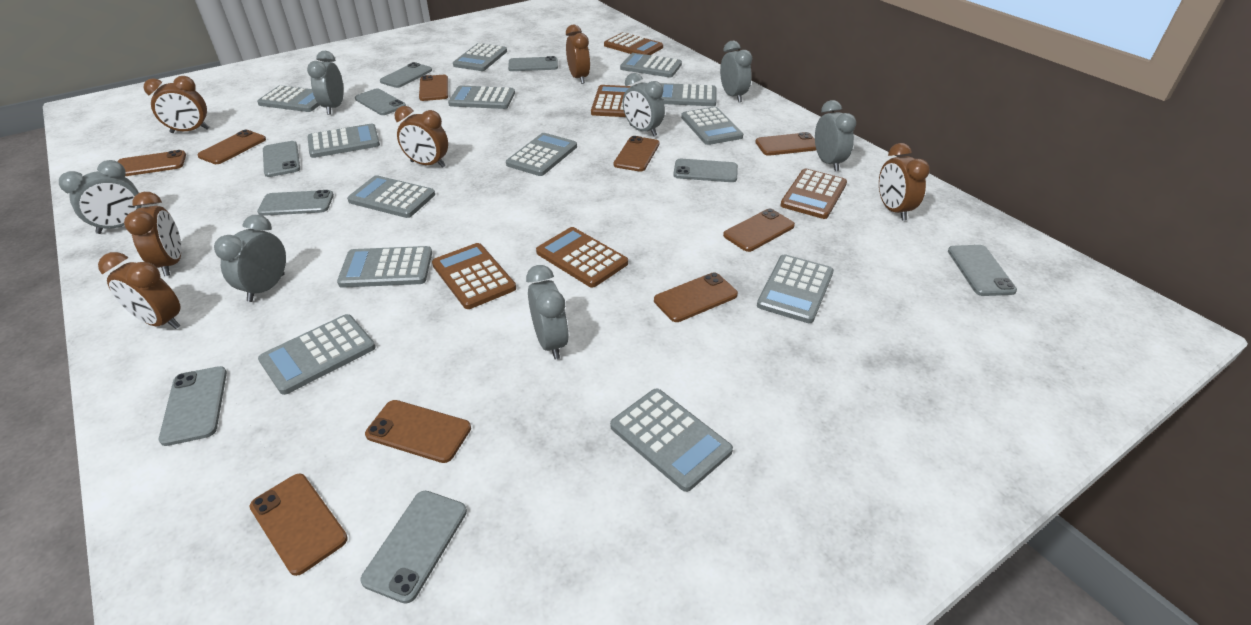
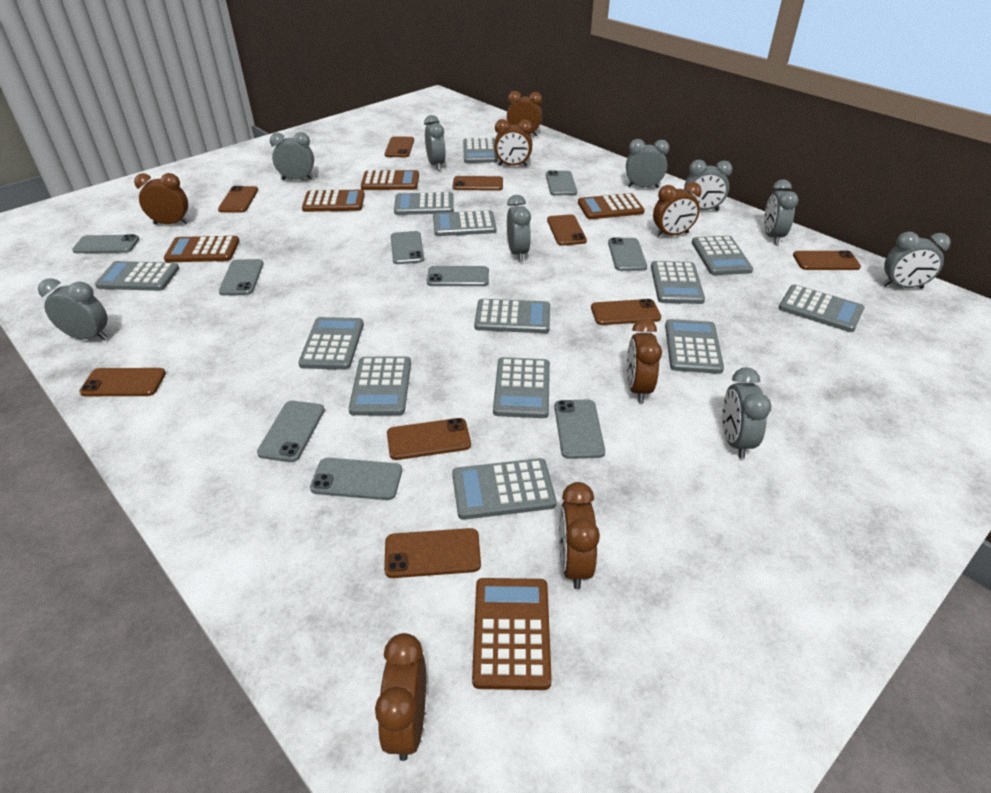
brown clock: [98,252,181,329] [124,192,181,276] [144,76,209,133] [395,106,448,168] [566,25,590,84] [879,143,930,221] = 6 -> [134,173,189,225] [375,633,426,761] [494,119,533,166] [507,91,542,136] [559,482,600,589] [627,318,662,403] [653,182,702,237] = 7
grey clock: [59,160,142,234] [214,215,286,302] [307,51,344,115] [526,265,569,359] [623,73,665,136] [720,41,752,102] [815,100,856,171] = 7 -> [38,278,108,340] [270,132,314,180] [424,115,446,171] [507,195,531,262] [626,139,669,188] [684,160,732,211] [722,367,772,459] [764,179,798,245] [883,232,951,289] = 9

